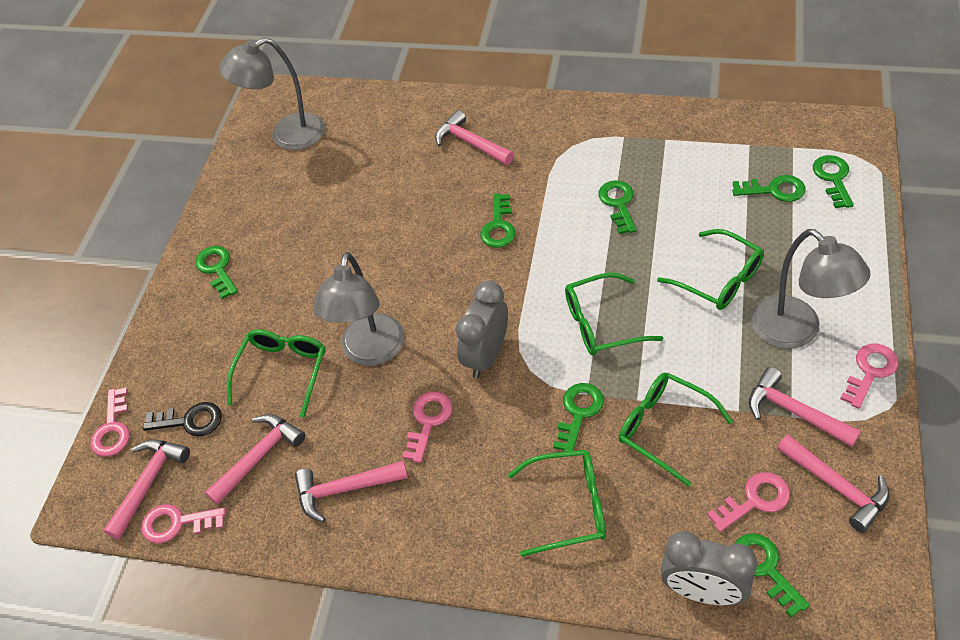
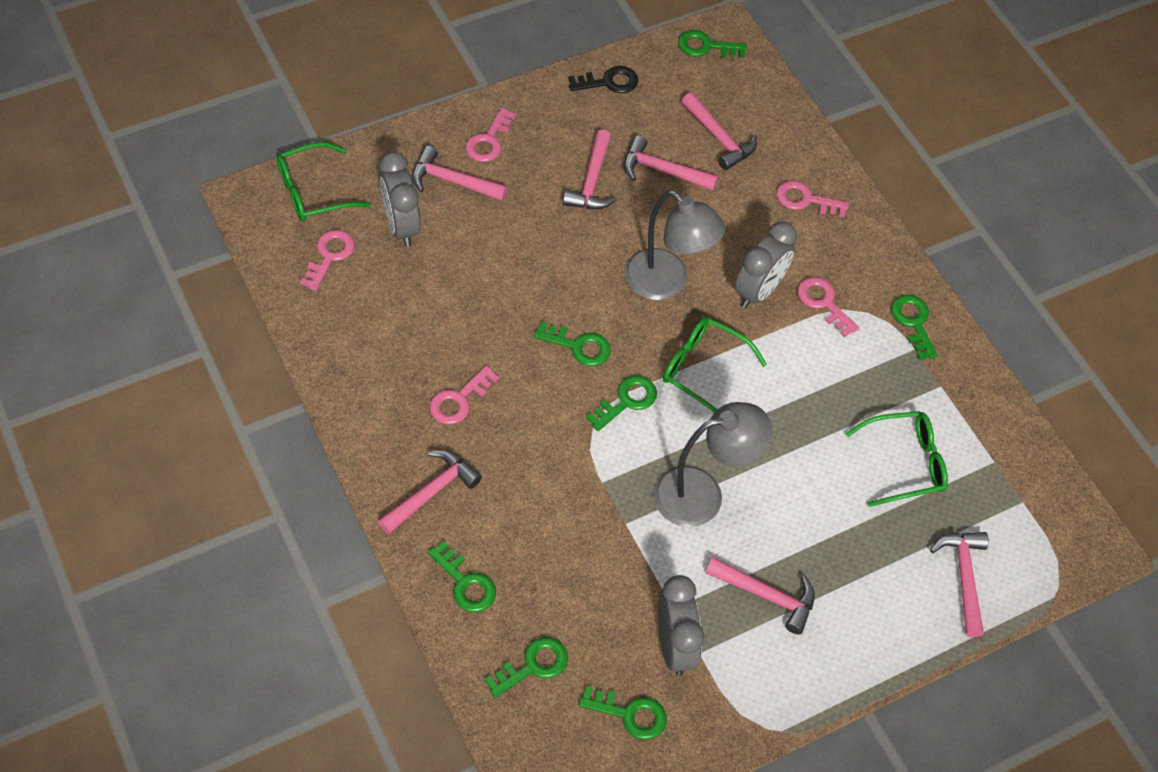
green glasses: [227,329,325,418] [508,450,606,557] [565,273,663,356] [619,372,733,487] [657,229,764,310] = 5 -> [276,142,371,222] [663,317,767,413] [845,411,948,507] = 3
grey clock: [456,281,508,378] [660,531,757,605] = 2 -> [380,151,421,247] [658,575,704,676] [735,221,797,308] = 3
grey lamp: [219,38,325,150] [313,252,404,366] [752,229,871,349] = 3 -> [624,190,725,300] [653,402,772,527] = 2
pink hammer: [103,440,190,539] [205,414,305,505] [295,461,408,522] [435,110,514,165] [749,367,861,447] [777,435,890,533] = 6 -> [378,450,482,534] [412,146,508,201] [563,129,617,209] [624,135,718,191] [681,93,757,170] [706,557,815,635] [930,532,989,637] = 7

